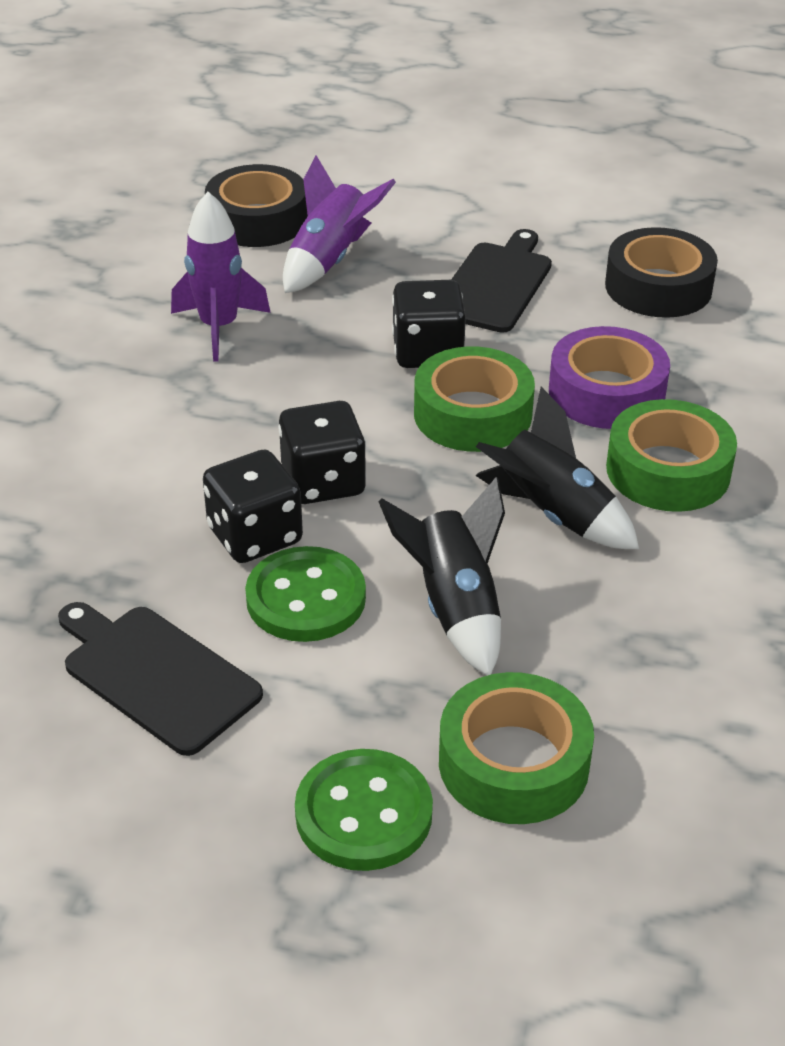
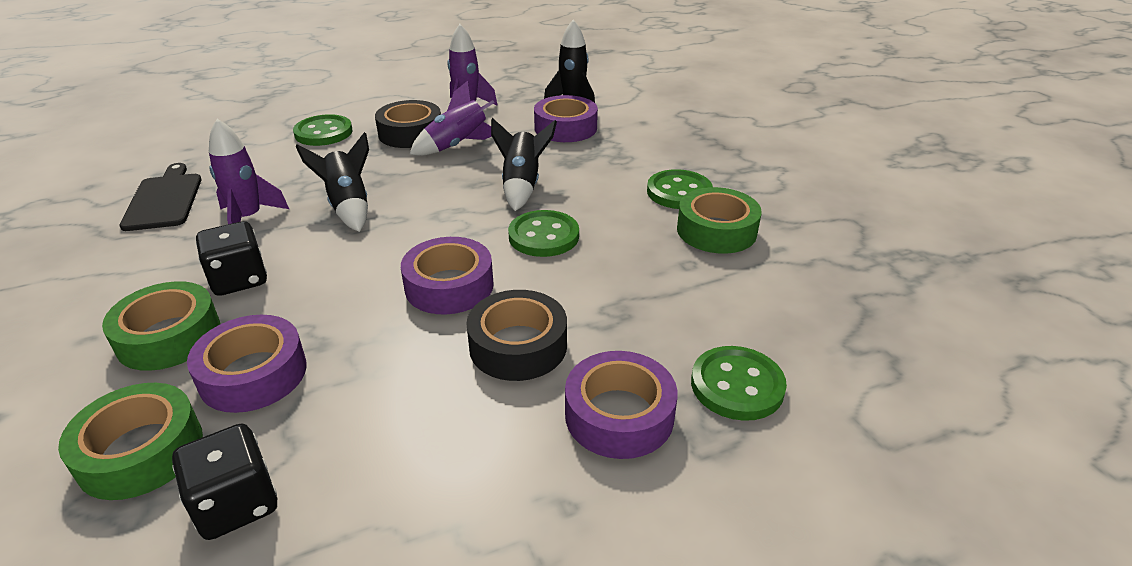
black cutting board: [58,602,263,756] [451,229,552,333] = 2 -> [119,163,201,231] = 1
black dice: [203,450,303,563] [278,401,366,504] [392,280,466,368] = 3 -> [172,424,277,540] [196,221,267,296] = 2
black rocket: [378,477,505,676] [475,387,639,549] = 2 -> [296,132,369,232] [491,118,557,211] [544,20,595,103] = 3
green button: [245,546,366,642] [295,749,433,871] = 2 -> [293,114,352,146] [508,210,579,257] [647,169,713,209] [691,346,787,421] = 4
purple rocket: [171,192,271,361] [283,155,396,293] = 2 -> [209,119,289,224] [409,81,495,156] [447,24,498,106] = 3
purple tape: [549,326,670,429] = 1 -> [187,315,307,413] [401,237,494,314] [534,95,598,142] [565,351,678,459] = 4

